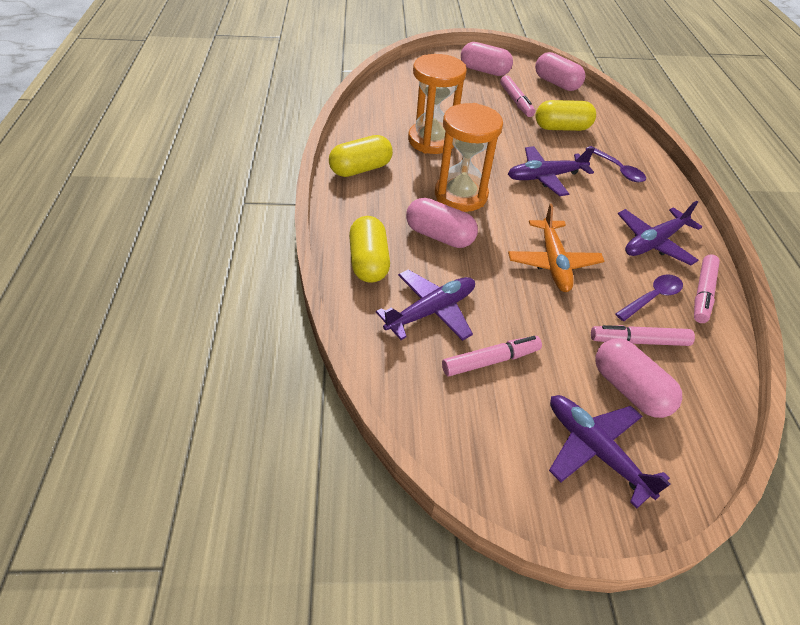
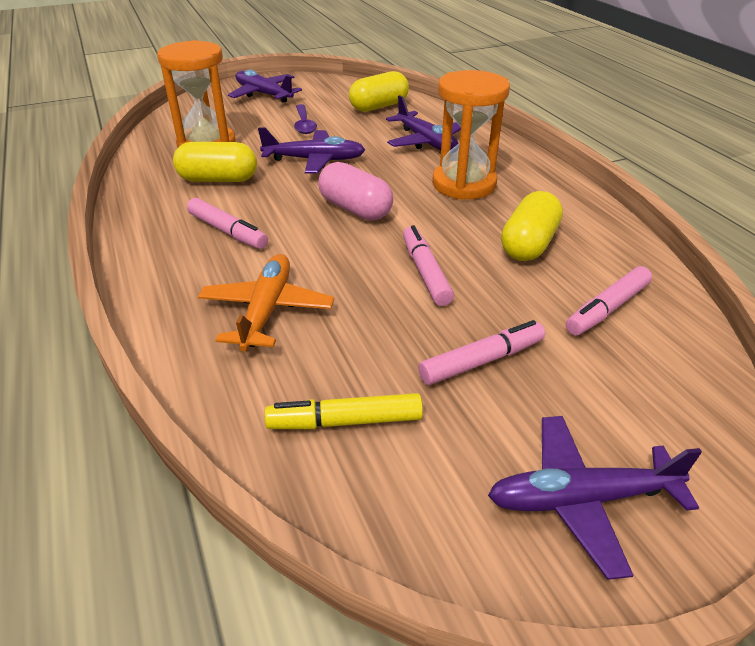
pink capsule: [406,198,478,248] [461,42,513,76] [535,52,585,91] [596,338,682,418] = 4 -> [318,162,393,221] = 1
purple spoon: [586,146,646,182] [615,274,683,321] = 2 -> [294,104,317,134] = 1
yellow marker: none = 0 -> [264,393,423,429] = 1

